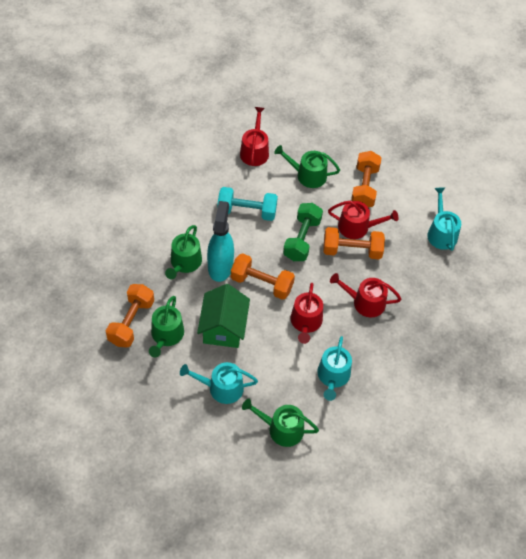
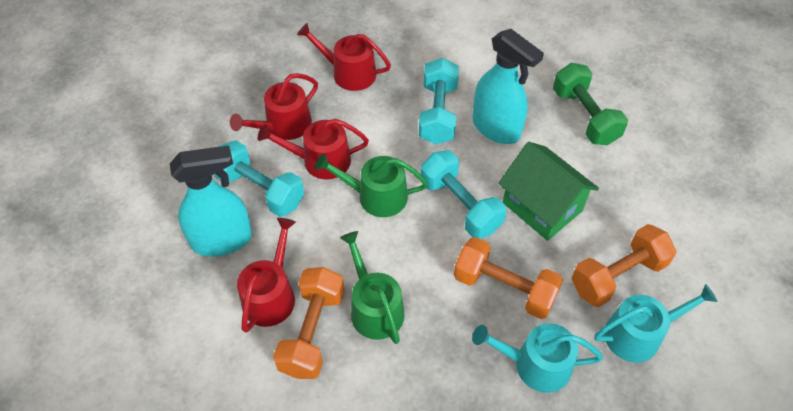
green watering can: [149,296,184,357] [165,225,202,279] [242,399,319,447] [274,145,340,188] = 4 -> [315,154,428,217] [340,231,405,344] = 2
orange dumbbell: [106,284,154,347] [231,253,295,300] [323,227,385,260] [351,151,382,207] = 4 -> [273,267,345,379] [454,237,563,319] [571,224,676,307] = 3
turquoise dumbbell: [217,187,278,221] = 1 -> [214,140,305,217] [419,58,459,144] [420,151,506,239] = 3
turquoise spray bottle: [207,201,234,282] = 1 -> [170,145,252,257] [473,29,544,144] = 2
turquoise watering can: [180,362,258,404] [317,336,352,401] [427,187,461,251] = 3 -> [472,323,603,393] [594,284,718,363] = 2

